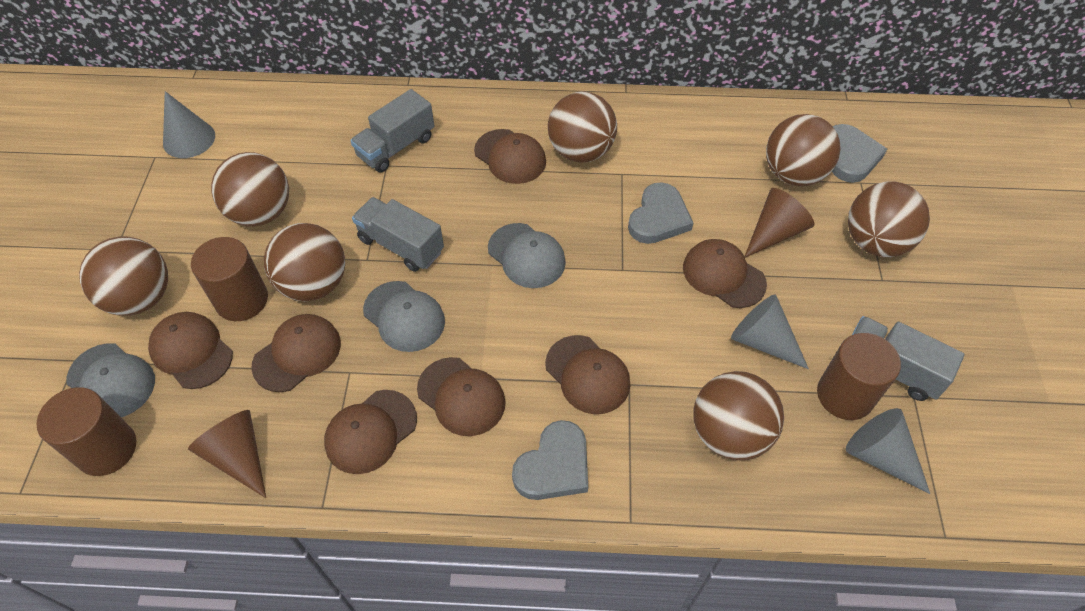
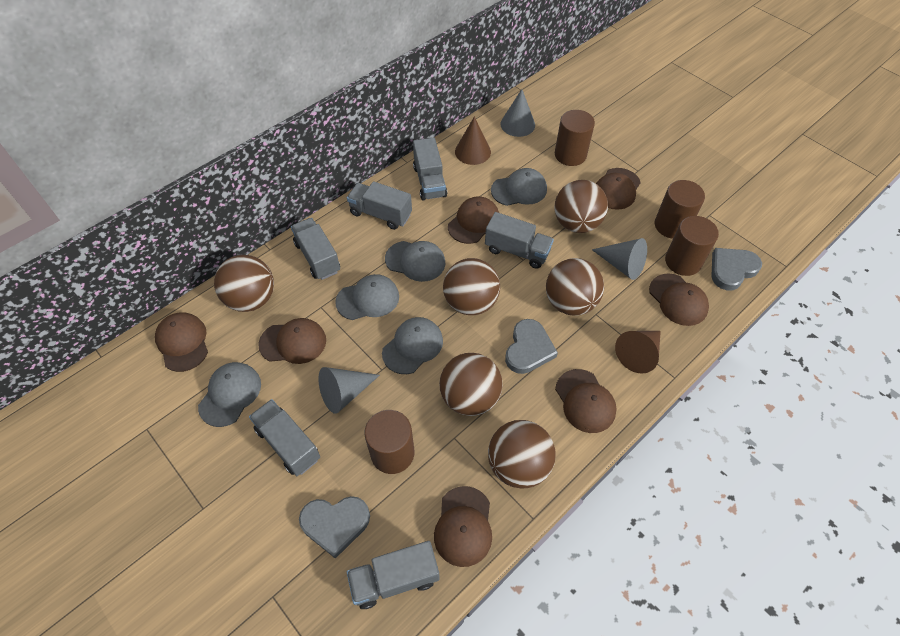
brown ball: [79,237,168,316] [211,152,289,226] [264,223,345,301] [548,92,617,163] [693,371,784,460] [766,114,841,186] [848,181,930,257] = 7 -> [214,255,274,312] [439,353,503,416] [443,258,500,315] [488,420,556,489] [546,258,604,316] [555,180,608,233] = 6
brown cylinder: [36,387,136,476] [191,237,268,321] [817,333,901,420] = 3 -> [364,410,414,474] [555,110,595,166] [655,180,705,239] [665,216,719,276] = 4
grey cap: [66,343,155,417] [363,281,445,352] [488,223,566,288] = 3 -> [198,362,261,427] [335,274,399,320] [382,317,443,374] [385,241,445,282] [491,168,547,206] = 5
grey truck: [350,89,434,173] [352,197,444,272] [852,316,965,401] = 3 -> [249,399,320,476] [291,218,340,280] [347,181,412,230] [347,541,440,609] [413,138,447,201] [485,212,554,269] = 6

